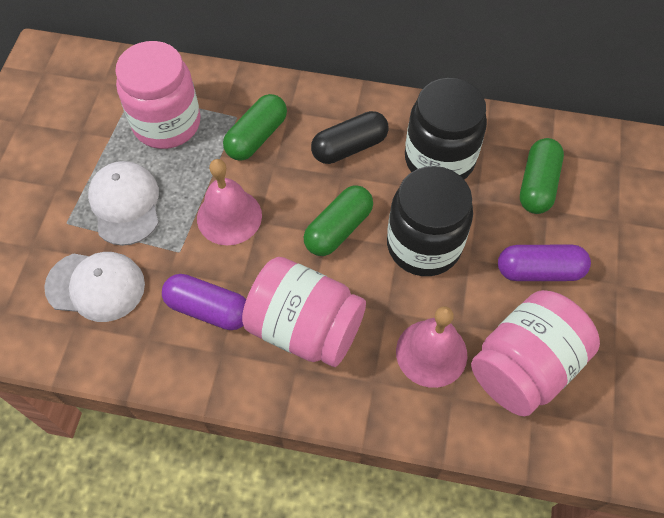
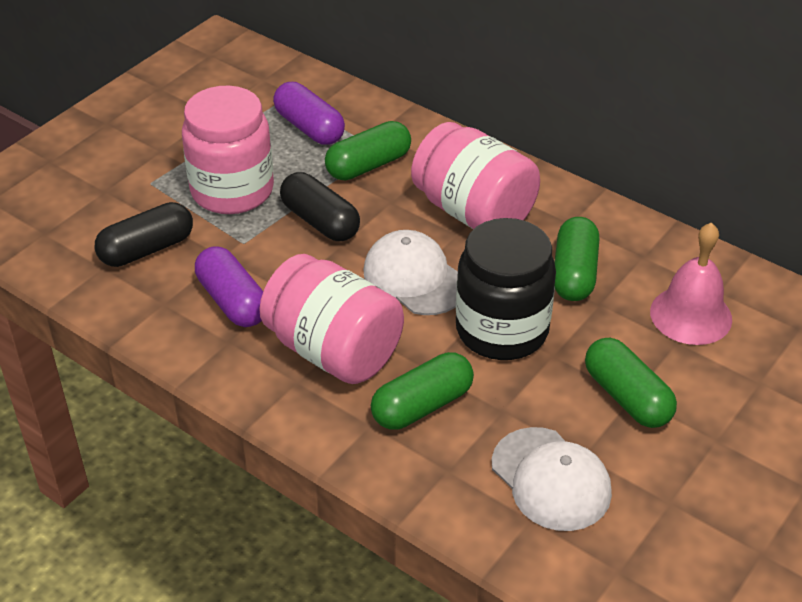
black capsule: [311,111,389,164] = 1 -> [95,202,193,267] [280,172,360,241] = 2
black jar: [387,166,473,276] [405,78,487,180] = 2 -> [456,218,556,360] = 1
green capsule: [223,94,287,161] [304,185,373,256] [520,138,564,214] = 3 -> [325,121,411,181] [371,352,474,429] [554,217,599,301] [585,338,677,428] = 4
pink bell: [197,159,262,245] [396,306,467,388] = 2 -> [650,222,732,345] = 1

